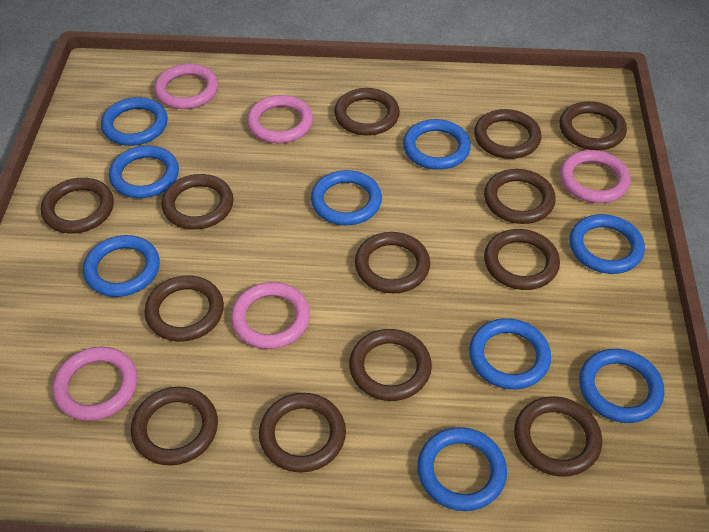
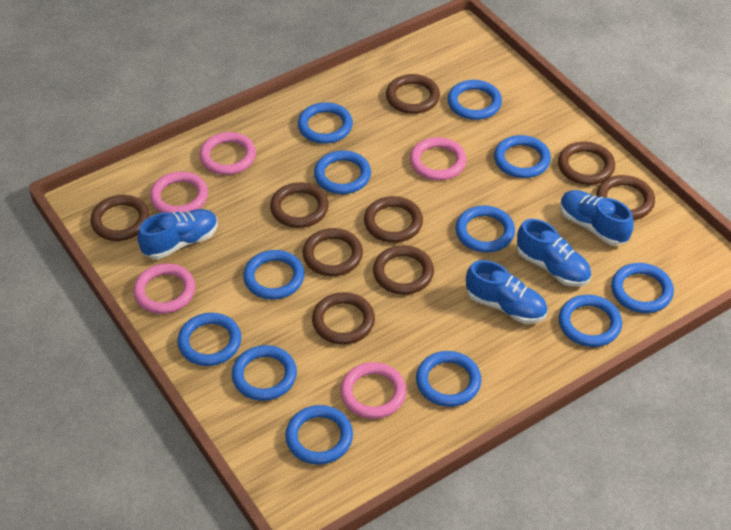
blue ring: [83,235,160,297] [101,97,168,146] [109,145,179,198] [311,170,382,225] [403,119,471,170] [417,427,507,511] [469,318,551,389] [569,214,645,274] [579,349,664,423] = 9 -> [177,313,241,366] [232,345,297,401] [243,250,305,299] [285,405,353,465] [298,102,353,144] [314,150,371,194] [416,351,481,407] [448,80,502,120] [455,206,515,253] [494,135,551,178] [559,295,622,347] [611,263,674,313] = 12
blue shoe: none = 0 -> [137,209,218,259] [466,260,547,324] [517,219,591,287] [560,190,634,246] = 4
brown ring: [41,178,114,234] [131,387,218,466] [144,275,224,342] [162,174,233,230] [259,393,346,473] [334,88,400,136] [349,329,432,401] [355,232,430,293] [474,109,542,159] [484,169,556,224] [484,229,560,290] [514,396,602,477] [559,101,627,150] = 13 -> [90,195,150,241] [270,182,329,228] [303,228,363,276] [312,292,375,344] [364,196,423,243] [373,245,434,295] [386,74,440,114] [558,142,615,185] [596,175,655,220] = 9

